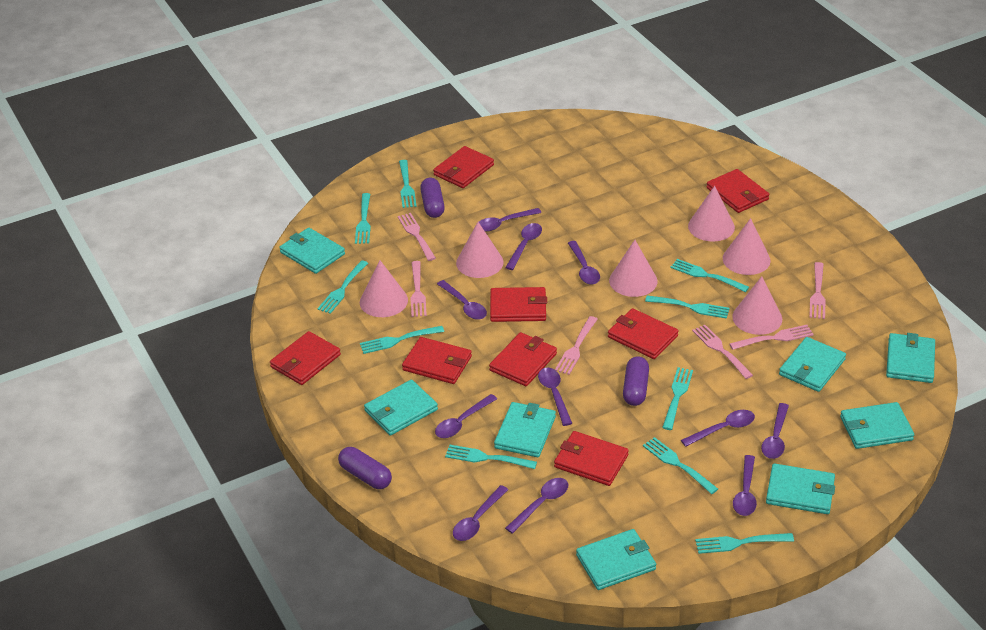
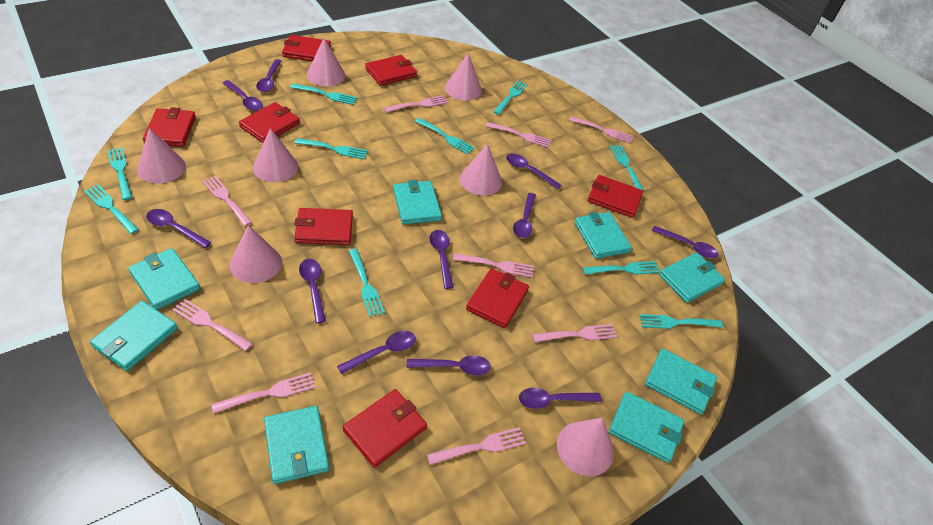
pink cone: [360,260,408,317] [456,222,503,278] [609,240,657,297] [688,186,735,242] [723,218,771,275] [732,276,782,335] = 6 -> [137,128,186,184] [230,225,282,283] [253,128,298,182] [307,38,345,86] [445,53,482,101] [460,144,502,195] [557,418,614,476] = 7
pink fork: [398,213,436,261] [410,261,427,317] [555,316,598,375] [692,325,753,379] [730,325,814,350] [809,262,826,319] = 6 -> [172,299,252,351] [202,176,252,226] [211,372,315,414] [384,96,448,113] [427,427,526,465] [453,253,534,278] [485,122,551,148] [532,324,618,343] [569,117,633,143] = 9
purple capsule: [338,447,392,489] [420,178,445,218] [623,356,649,406] = 3 -> none = 0

